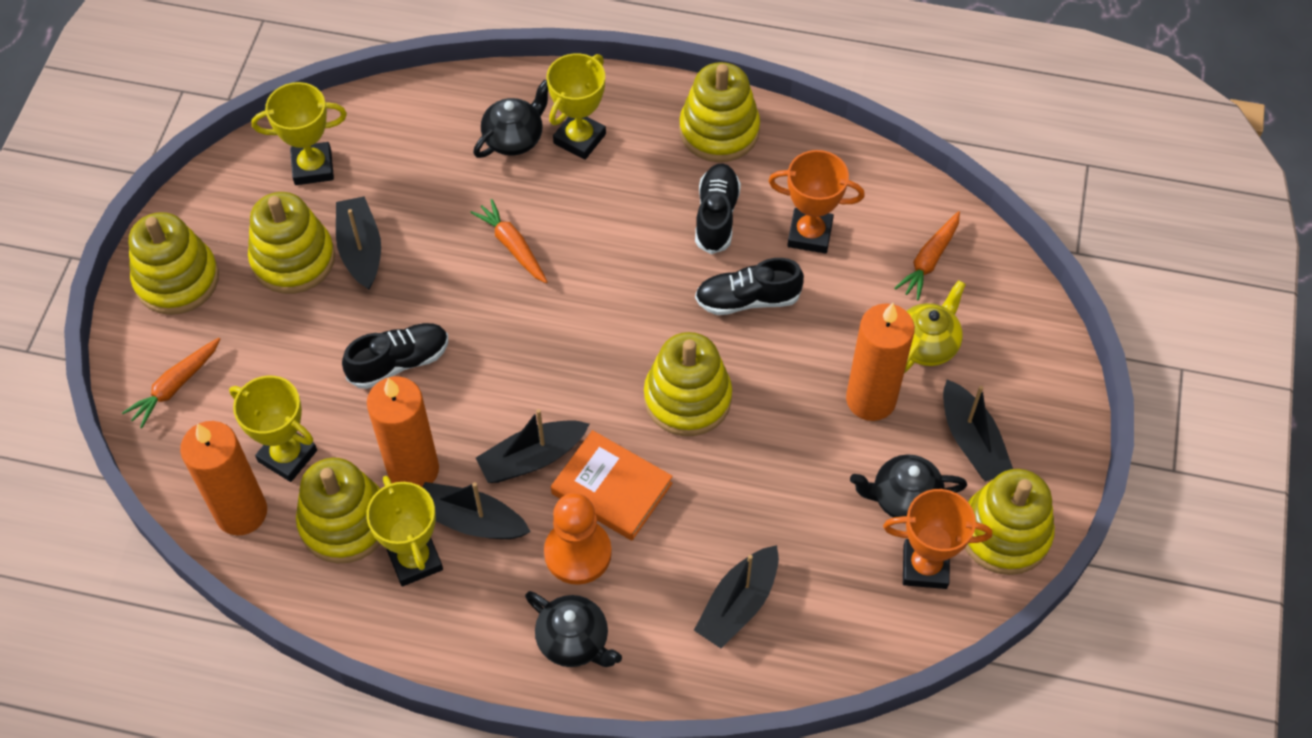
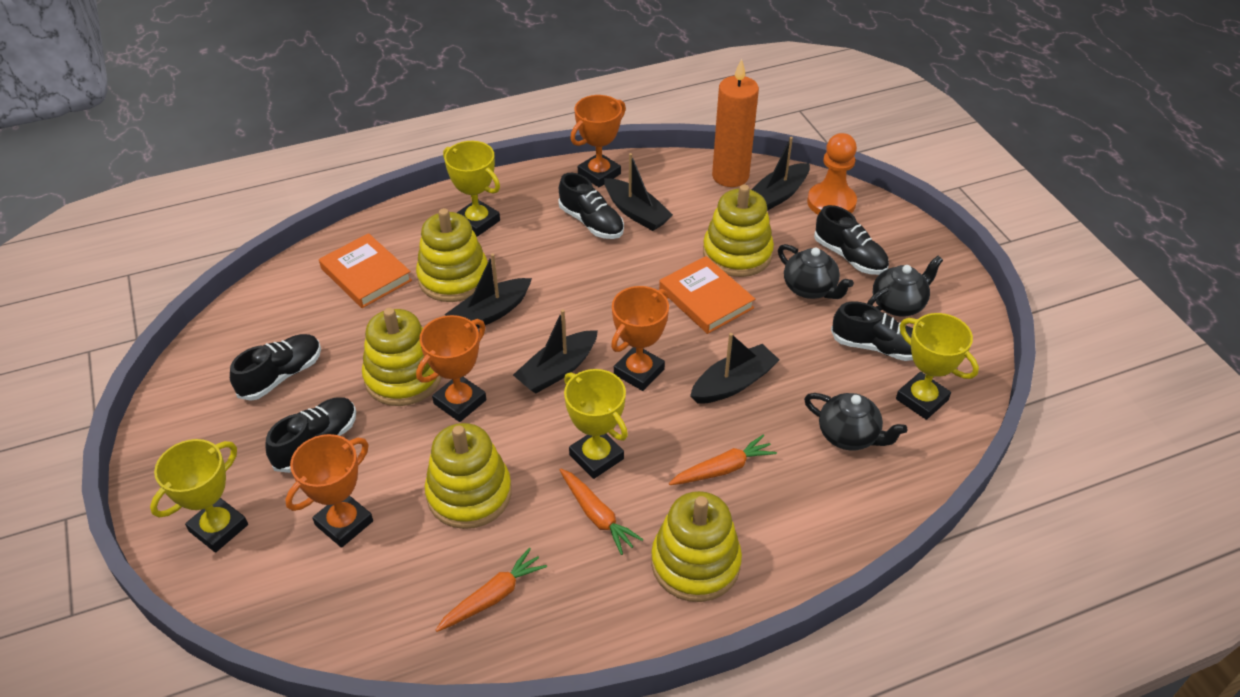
black shoe: [342,323,448,389] [695,163,741,254] [695,258,804,315] = 3 -> [230,334,321,401] [265,397,356,473] [558,173,624,239] [814,205,889,275] [831,302,913,361] = 5
orange book: [551,430,673,540] = 1 -> [319,233,412,308] [659,256,755,334] = 2
orange candle: [180,421,267,535] [367,376,439,487] [846,303,915,421] = 3 -> [712,58,759,187] = 1
orange trophy: [768,150,865,254] [883,489,992,589] = 2 -> [285,434,373,548] [416,315,486,422] [570,95,626,187] [611,286,669,391] = 4
yellow stacking toy: [129,212,219,315] [248,192,335,294] [296,458,381,564] [644,332,732,436] [679,62,760,162] [965,469,1055,575] = 6 -> [362,308,442,406] [416,208,488,302] [425,423,512,529] [651,491,742,602] [703,185,774,277] = 5
yellow teapot: [904,280,966,373] = 1 -> none = 0

